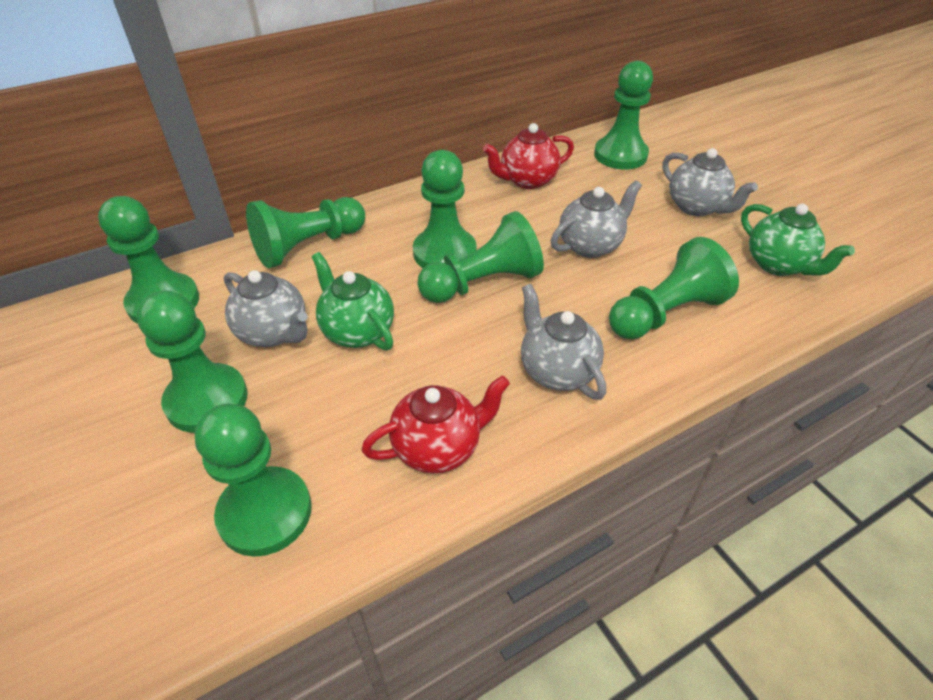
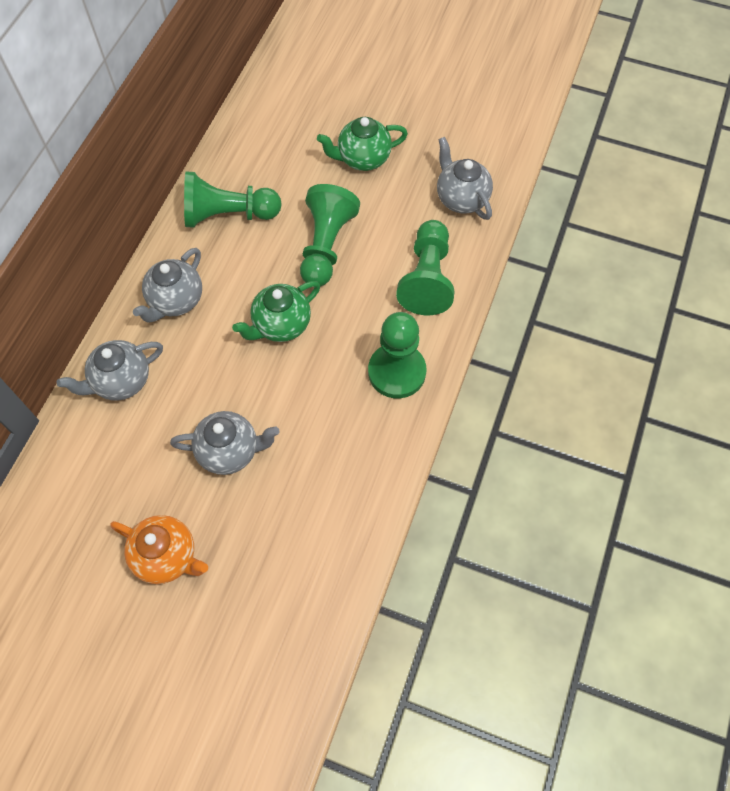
green pawn: [98,196,199,324] [137,290,247,433] [194,404,312,557] [246,197,365,268] [413,150,476,268] [417,211,544,303] [594,61,653,170] [609,237,739,340] = 8 -> [184,171,282,228] [300,184,360,286] [368,312,426,398] [396,220,455,315] = 4
orange teapot: none = 0 -> [110,515,208,584] = 1
red teapot: [362,376,510,474] [483,123,574,189] = 2 -> none = 0

